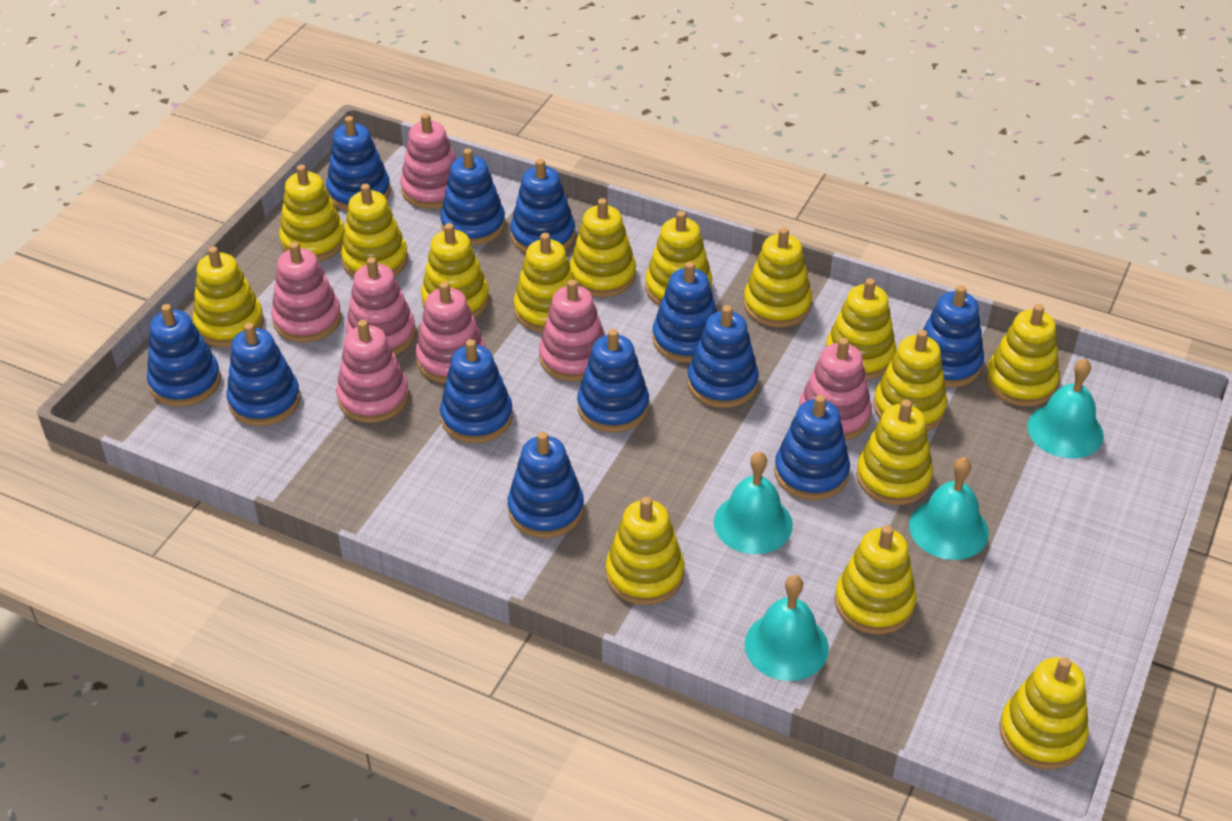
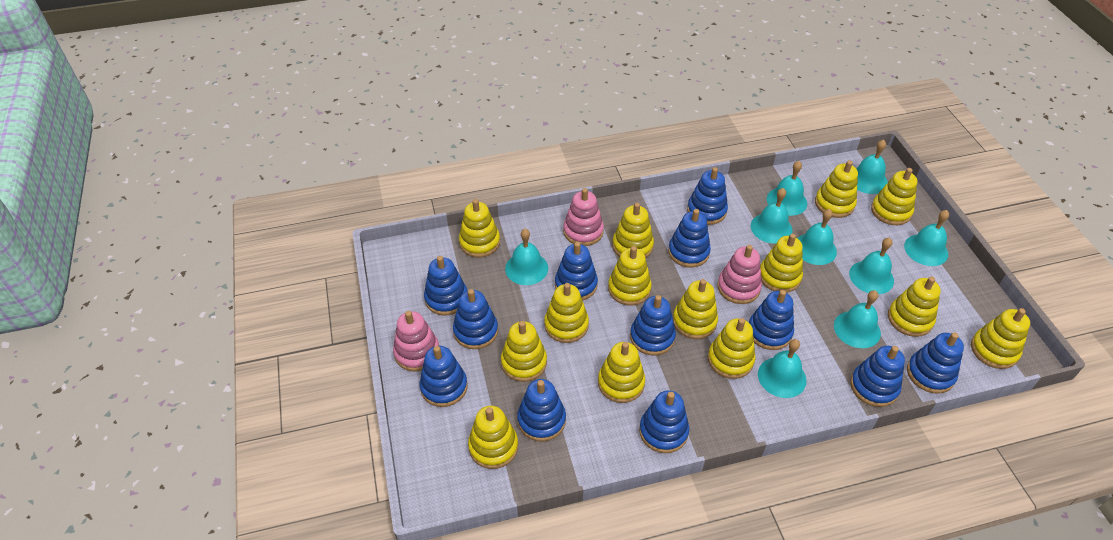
pink stacking toy: [271,242,341,342] [336,320,409,423] [346,257,416,355] [400,113,456,209] [416,282,485,384] [539,280,605,381] [799,338,872,441] = 7 -> [393,311,439,371] [563,188,604,246] [717,245,762,304] = 3
turquoise bell: [714,451,793,554] [745,575,829,681] [909,457,989,560] [1028,358,1103,459] = 4 -> [505,229,548,285] [751,188,792,244] [758,339,807,398] [767,161,807,216] [797,209,837,265] [834,290,881,348] [849,238,894,294] [856,140,888,194] [904,210,949,266] = 9
yellow stacking toy: [193,246,264,347] [279,165,345,262] [341,184,408,278] [421,223,489,318] [514,233,575,333] [570,198,636,297] [606,497,684,605] [645,211,712,306] [743,227,812,328] [826,278,896,380] [835,525,917,634] [856,399,933,505] [873,330,947,431] [986,304,1059,407] [999,657,1089,770] = 15 -> [459,199,500,257] [468,406,518,469] [501,321,547,382] [544,283,589,343] [598,342,645,403] [608,246,652,306] [612,203,654,258] [673,279,718,339] [708,318,755,379] [760,234,803,293] [815,160,858,218] [871,168,917,225] [888,277,941,337] [971,308,1030,369] = 14

